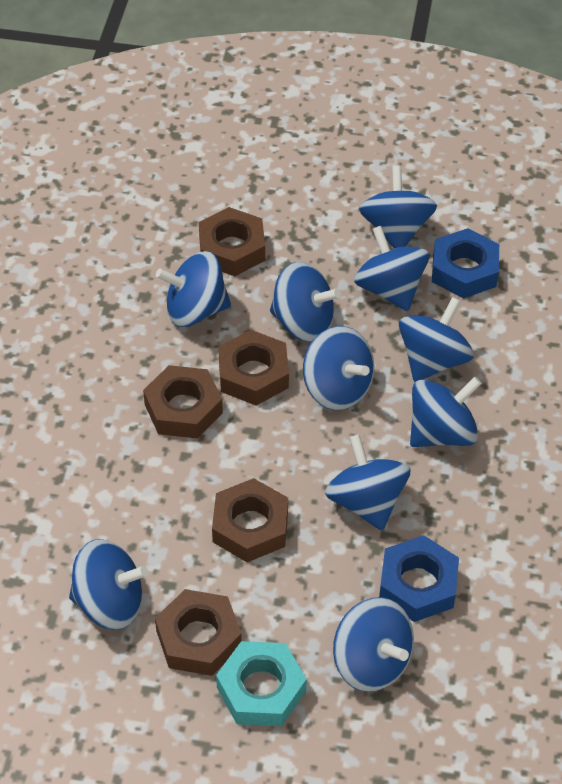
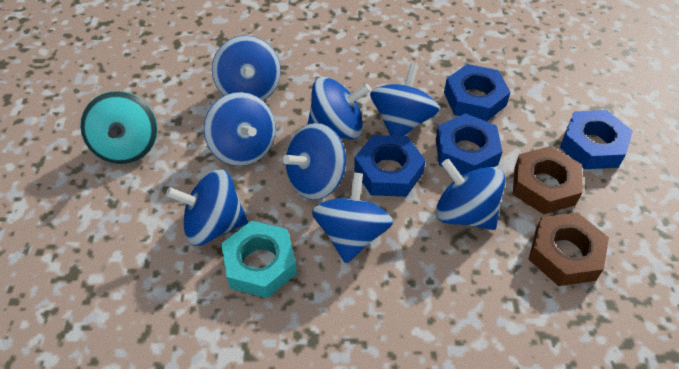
blue nut: [379,535,459,622] [432,228,499,299] = 2 -> [354,135,426,197] [436,113,503,175] [444,64,511,121] [560,110,633,169] = 4
blue spinning top: [69,539,148,630] [156,251,231,327] [270,262,341,342] [303,326,374,410] [325,435,410,531] [333,597,414,692] [354,226,430,311] [359,165,437,249] [399,297,474,382] [410,377,482,447] = 10 -> [166,169,248,246] [204,92,276,166] [212,35,281,101] [283,123,346,200] [307,77,371,140] [312,172,393,263] [370,63,440,136] [436,159,506,230] = 8
brown nut: [143,365,223,439] [155,589,242,676] [199,207,265,276] [212,478,288,562] [218,330,289,406] = 5 -> [513,146,582,214] [528,212,609,286] = 2
turquoise spinning top: none = 0 -> [80,91,158,164] = 1

